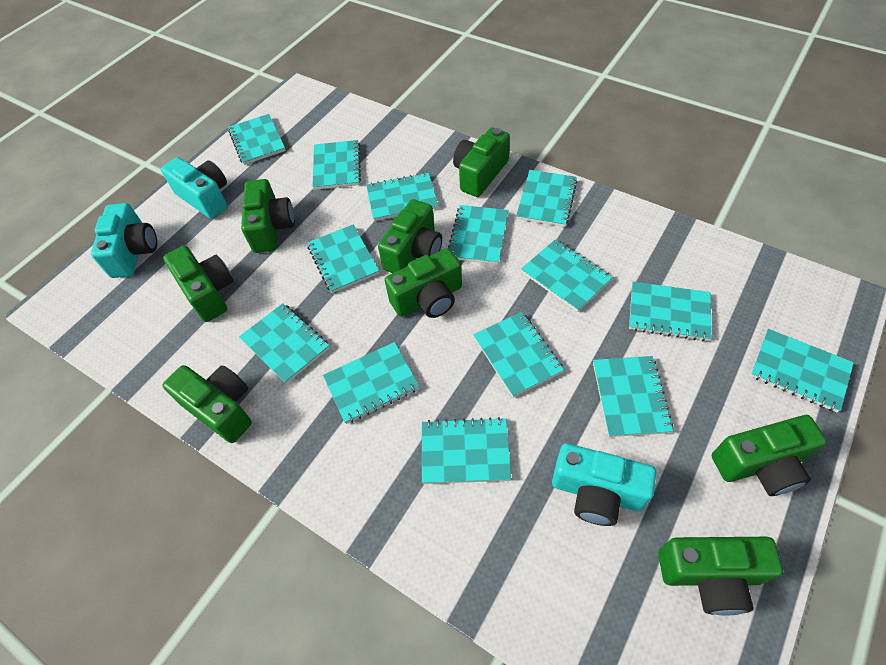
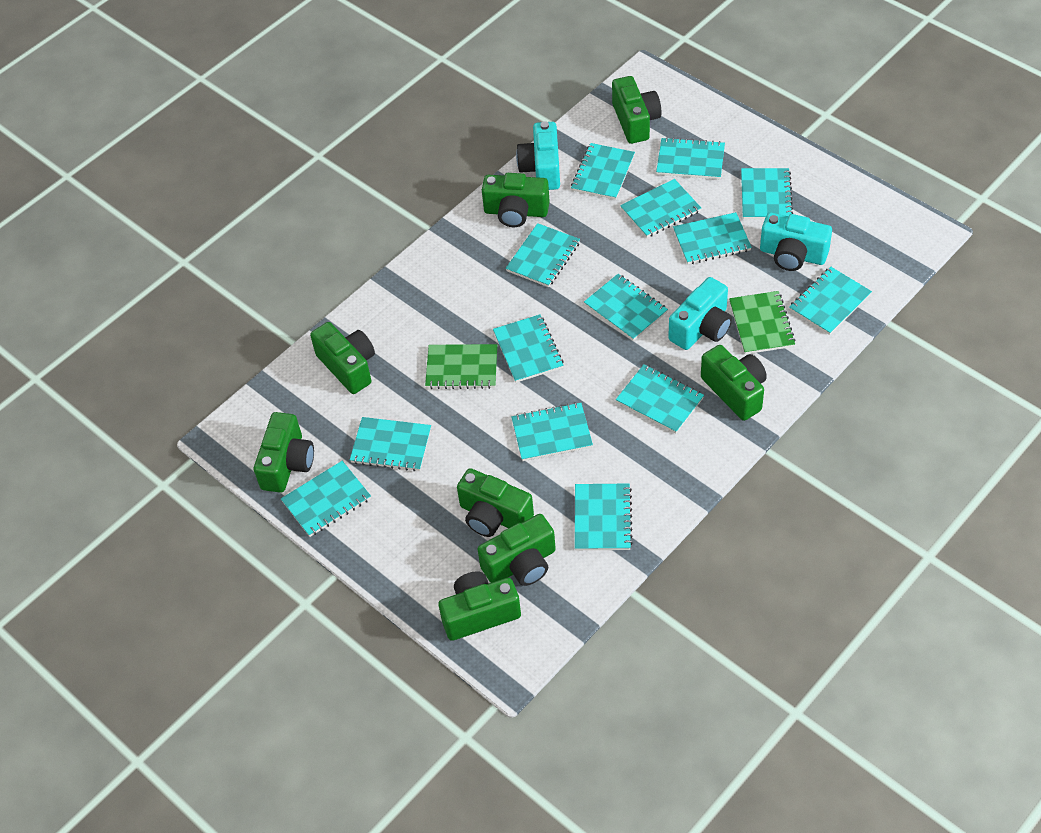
green notebook: none = 0 -> [425,344,498,389] [729,291,796,354] = 2

